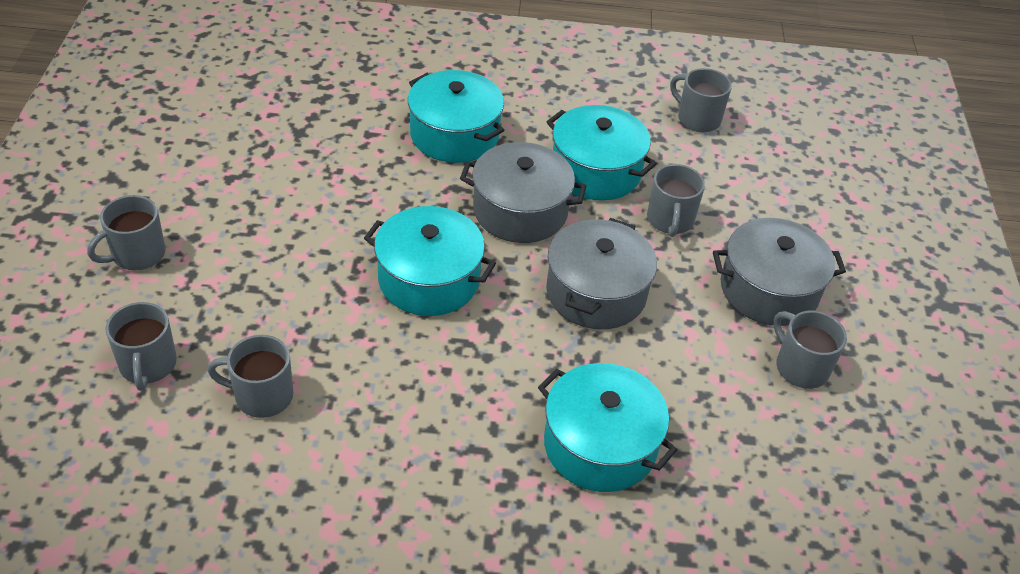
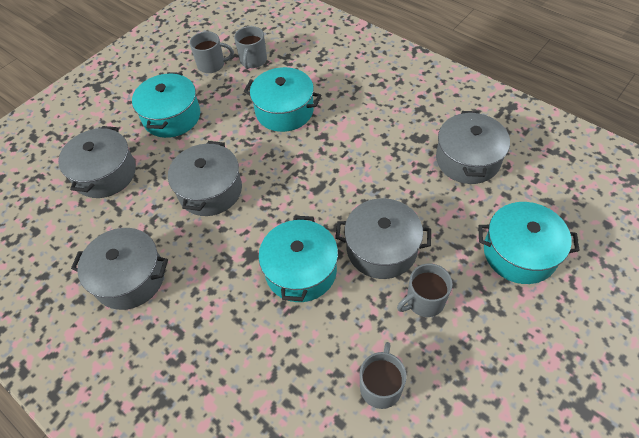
grey mug: [87,195,166,270] [106,302,177,391] [207,335,294,418] [647,164,705,237] [670,68,732,132] [773,311,847,389] = 6 -> [190,31,234,73] [234,26,267,69] [360,342,406,409] [397,263,452,317] = 4
grey pot: [460,142,586,243] [546,218,657,329] [713,218,846,326] = 3 -> [58,126,136,198] [71,228,168,310] [168,141,242,216] [335,198,431,279] [436,111,510,184] = 5

